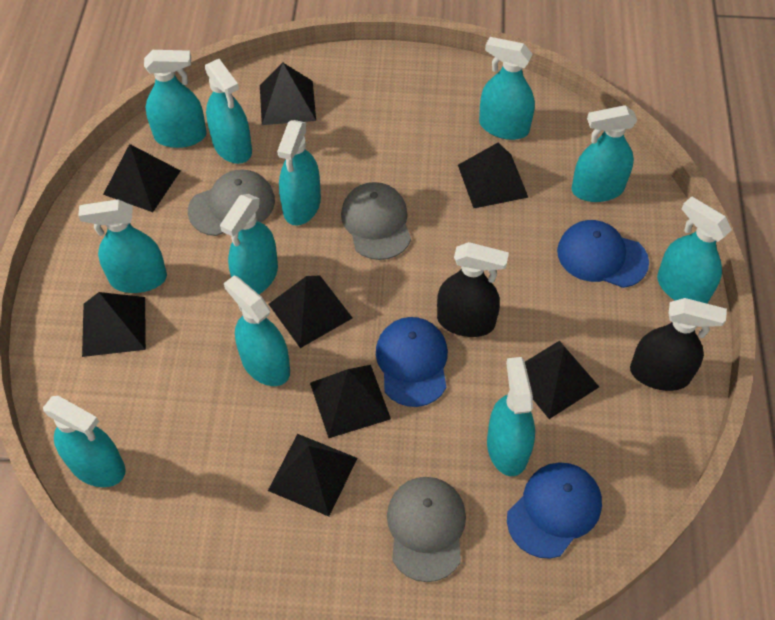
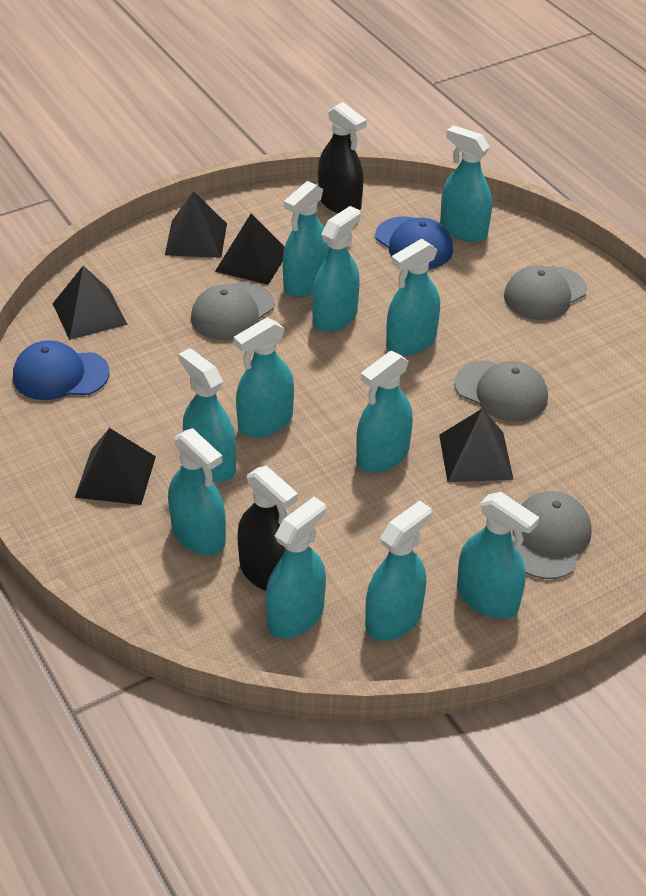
black pyramid: [82,292,146,357] [103,144,181,212] [260,63,316,125] [268,434,357,517] [269,275,352,348] [310,365,391,438] [458,143,529,208] [525,341,599,419] = 8 -> [53,265,128,340] [75,428,156,505] [165,191,227,258] [215,213,285,285] [439,408,514,482] = 5
blue cap: [376,317,448,407] [507,463,602,559] [557,220,649,288] = 3 -> [13,340,110,400] [375,216,453,269] = 2
grey cap: [188,169,275,236] [341,182,411,260] [387,477,466,582] = 3 -> [191,282,274,340] [454,360,548,421] [504,265,587,320] [513,491,592,579] = 4

